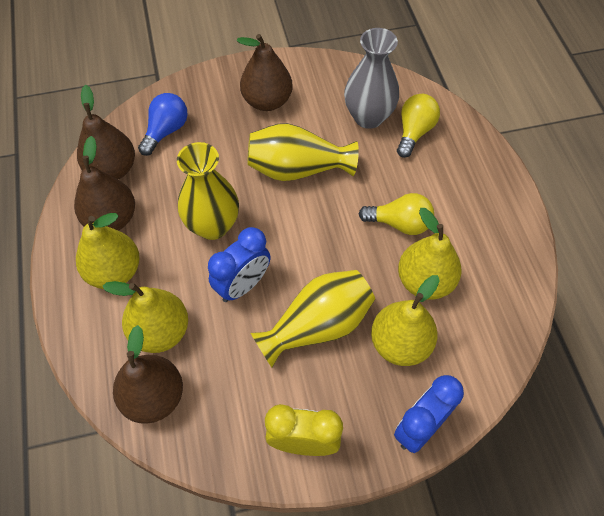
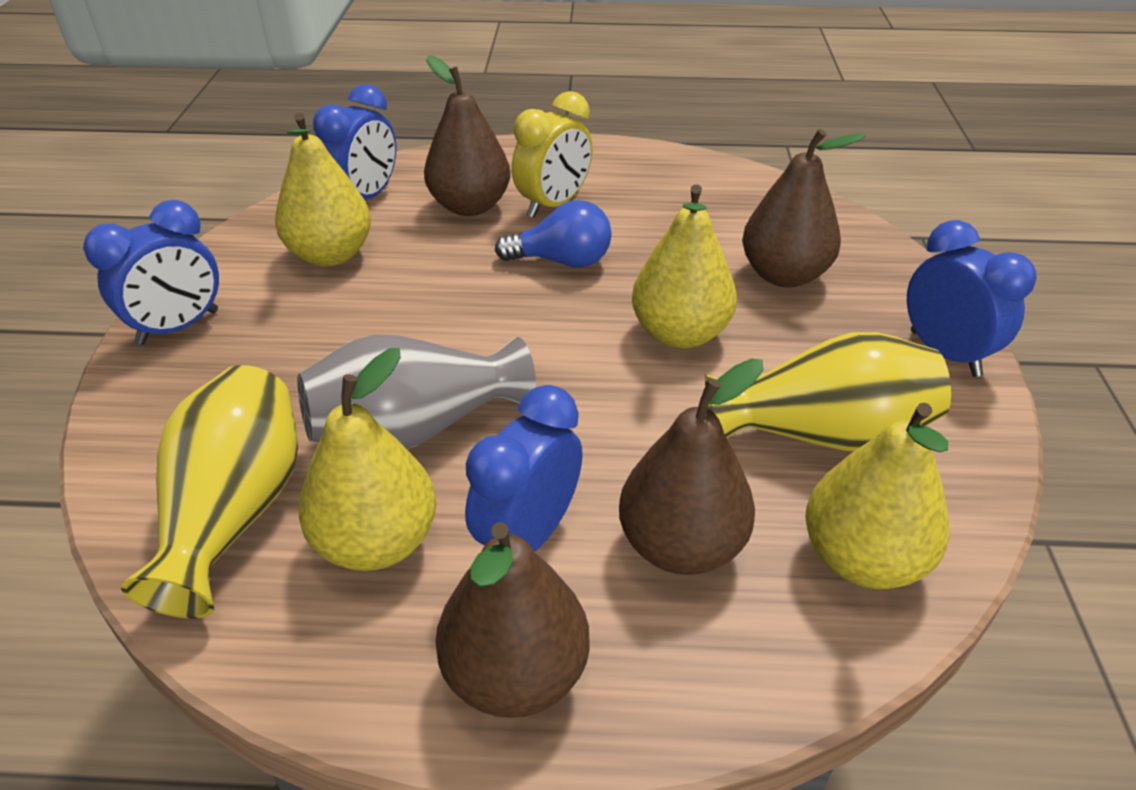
blue clock: [208,227,271,302] [394,375,464,453] = 2 -> [83,200,219,345] [313,84,396,200] [465,385,583,552] [907,220,1037,377] = 4
yellow light bulb: [359,193,434,235] [397,94,440,158] = 2 -> none = 0
yellow vase: [177,142,239,240] [247,123,359,181] [251,270,375,368] = 3 -> [121,365,298,618] [705,332,951,451] = 2

